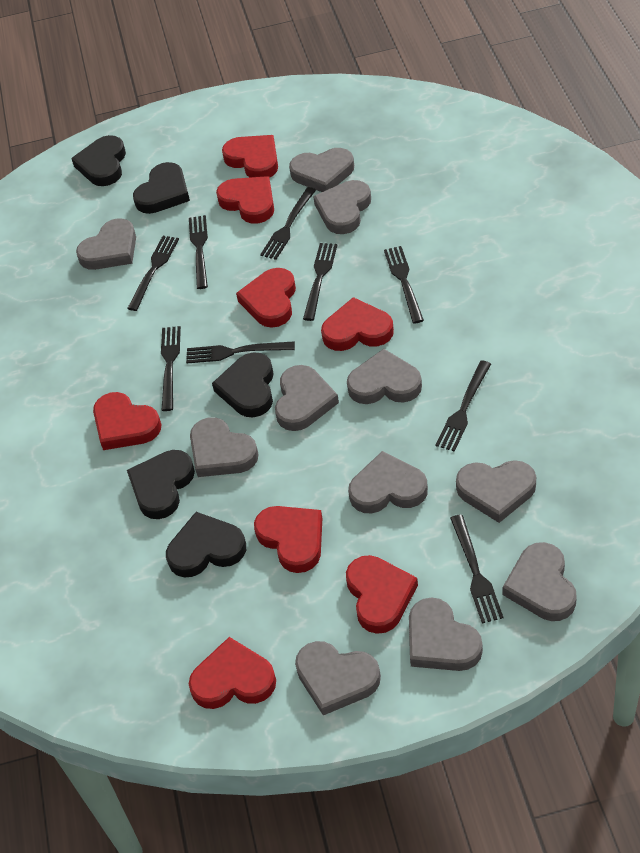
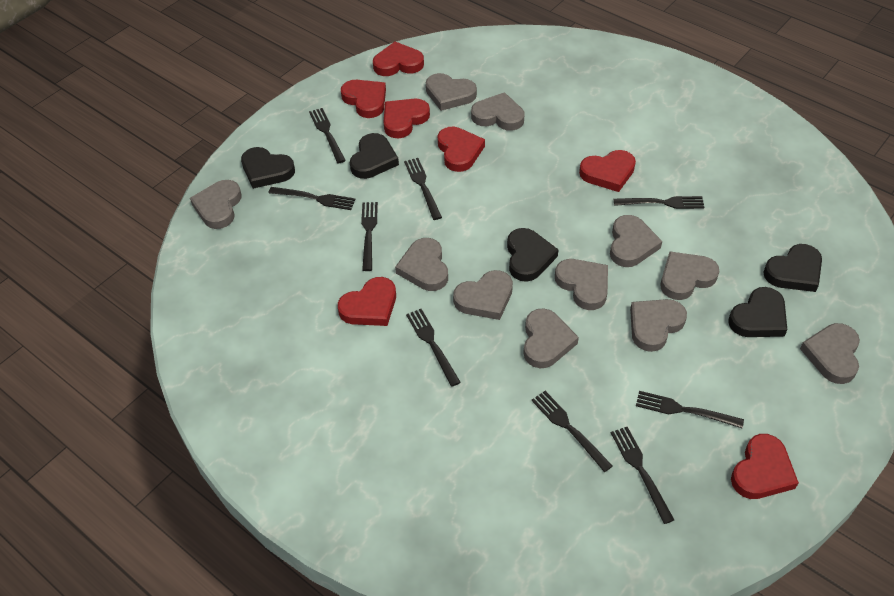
red heart: [93,392,161,450] [189,637,276,709] [216,176,274,224] [222,135,278,178] [236,268,296,328] [254,506,322,573] [321,297,394,351] [346,555,418,634] = 8 -> [338,277,396,326] [341,80,386,118] [373,42,424,76] [384,99,430,138] [438,127,485,172] [579,150,636,192] [731,434,799,499] = 7

